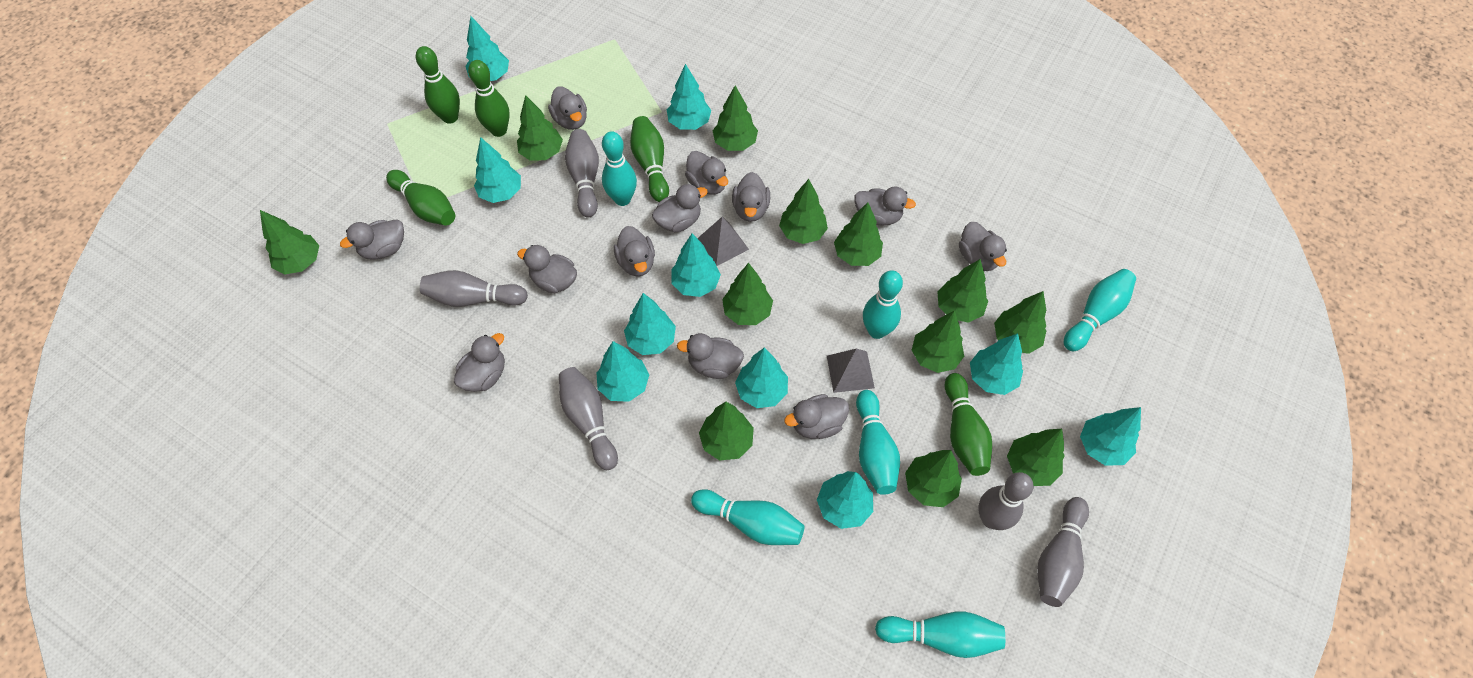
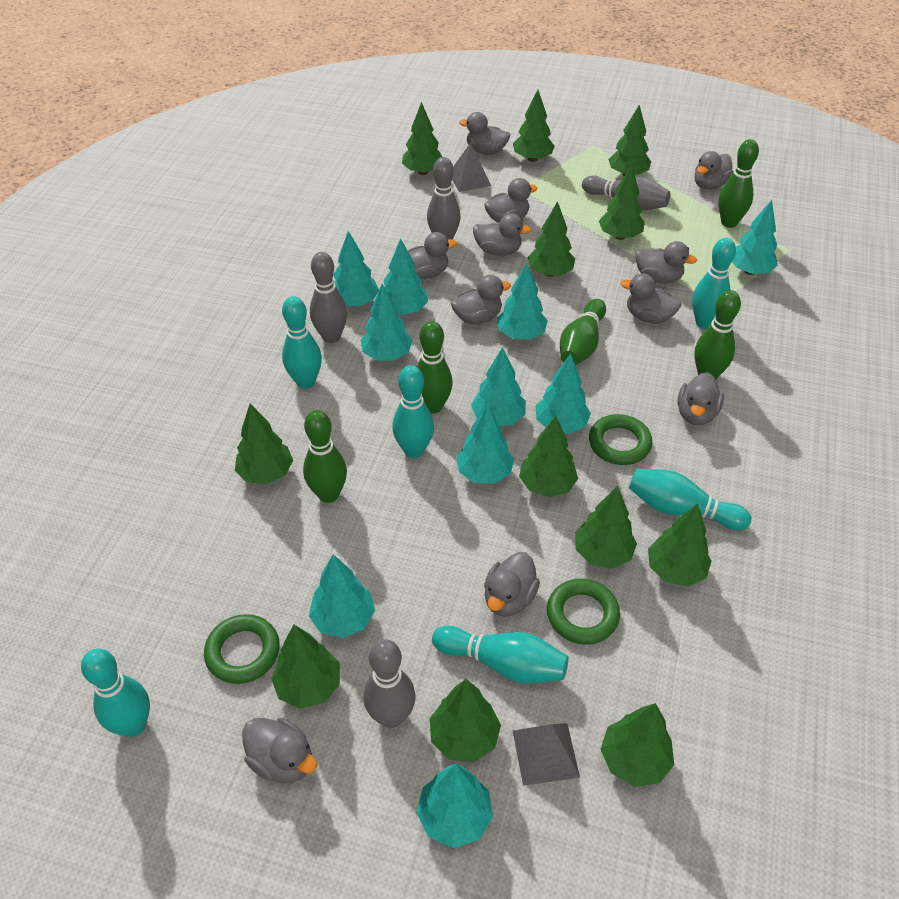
green ring: none = 0 -> [204,614,280,684] [547,579,620,644] [589,414,652,465] = 3
grey bowling pin: [420,270,528,307] [559,367,618,470] [565,129,599,217] [978,472,1033,530] [1037,497,1089,607] = 5 -> [310,252,347,343] [364,639,415,728] [427,157,461,240] [582,176,670,210] = 4
grey duck: [340,219,404,260] [454,333,505,392] [517,245,577,293] [548,86,587,130] [614,226,655,276] [652,184,708,232] [677,333,744,379] [685,151,728,195] [732,172,770,222] [784,394,849,439] [854,186,916,226] [959,222,1007,271] = 12 -> [242,718,317,783] [408,232,457,279] [451,275,511,324] [459,112,510,155] [473,213,532,256] [484,178,538,223] [484,552,540,617] [620,274,681,324] [635,241,697,283] [677,372,724,425] [694,151,733,190] = 11

